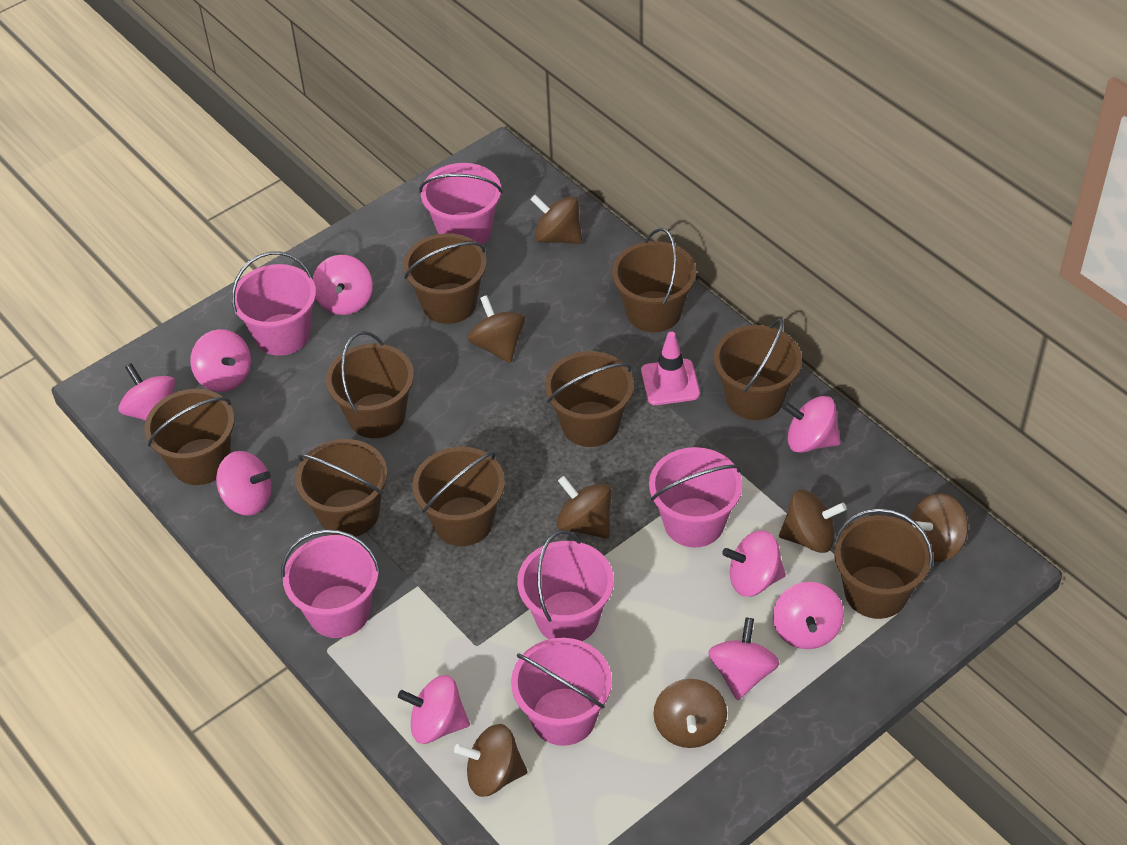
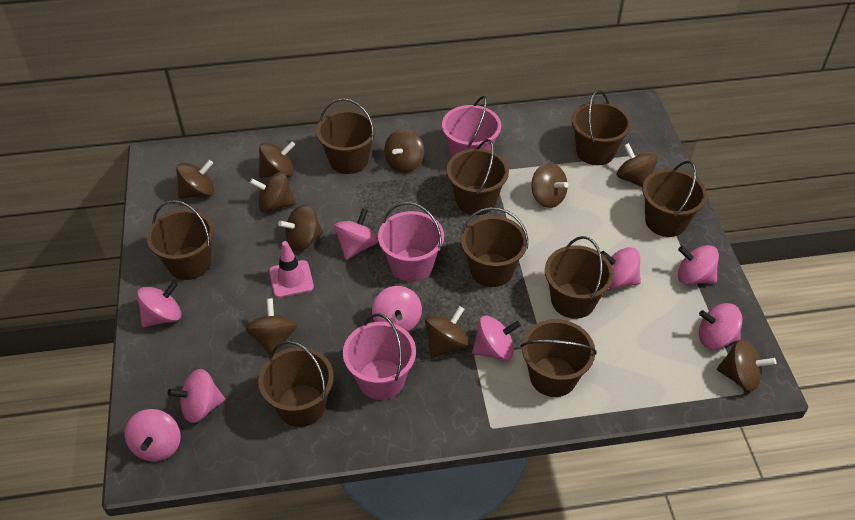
brown spinning top: [454,724,528,797] [467,295,525,363] [530,195,582,244] [557,476,612,538] [653,679,727,748] [779,490,847,553] [909,494,968,562] = 7 -> [176,160,214,199] [246,298,297,355] [250,172,296,213] [259,141,295,178] [278,205,323,251] [384,129,424,173] [425,306,470,358] [531,163,568,208] [617,143,658,188] [717,339,776,392] = 10
pink bucket: [231,251,316,356] [281,529,380,638] [419,163,503,245] [511,638,612,746] [517,530,614,641] [649,447,742,548] = 6 -> [343,313,416,400] [378,202,444,282] [442,96,501,158] = 3

